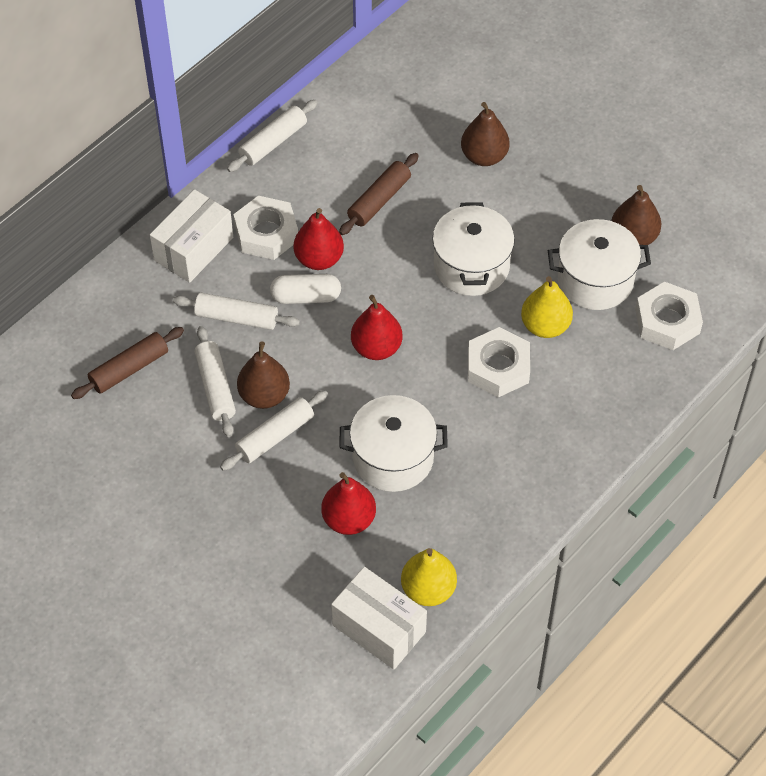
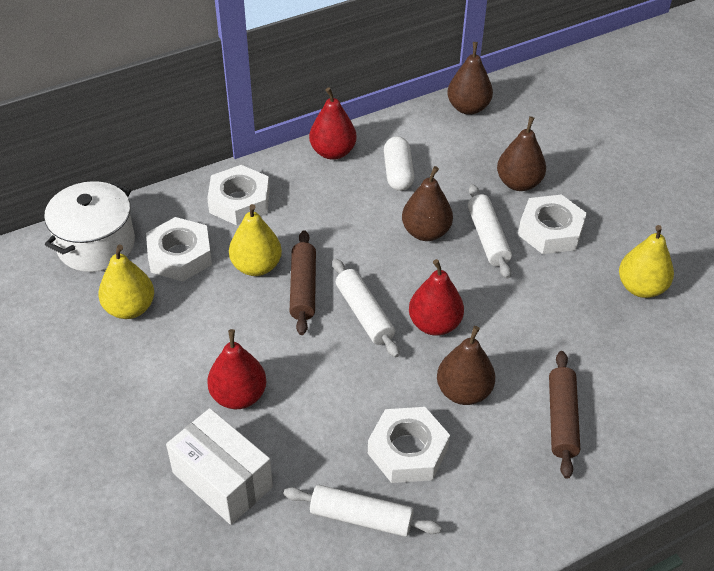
brown pear: [237,341,290,409] [461,102,510,166] [611,185,661,245] = 3 -> [402,166,453,241] [437,326,495,405] [447,42,493,115] [497,116,546,191] = 4
white box: [150,189,233,283] [331,567,427,669] = 2 -> [166,408,273,525] = 1
white nut: [233,196,298,260] [468,327,530,397] [635,282,703,350] = 3 -> [146,217,212,282] [207,165,270,225] [368,407,450,483] [518,194,587,254] = 4
white pot: [340,395,448,492] [432,203,515,296] [548,219,651,310] = 3 -> [44,181,135,272] = 1
white rolling pin: [173,293,300,330] [195,326,236,437] [220,390,328,471] [227,100,318,172] = 4 -> [284,485,442,537] [333,259,400,357] [468,184,512,279] = 3
yellow pear: [401,548,457,606] [521,276,573,338] = 2 -> [98,245,154,319] [229,204,282,276] [619,225,674,298] = 3

